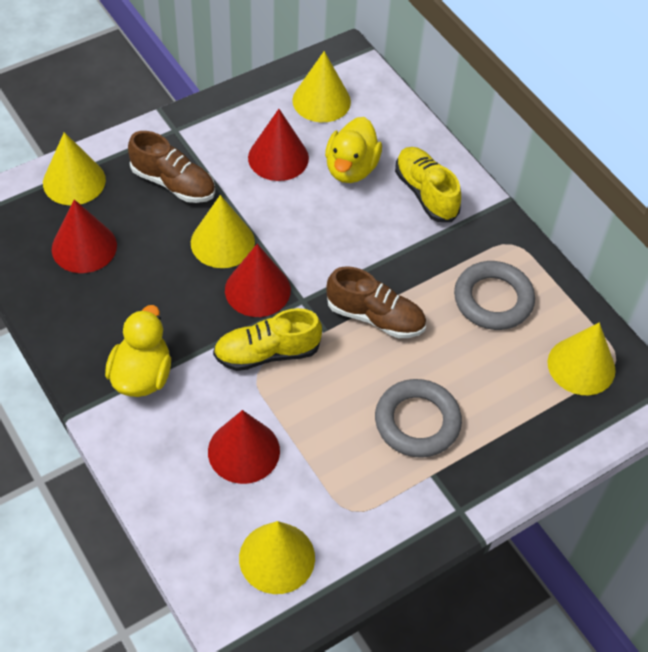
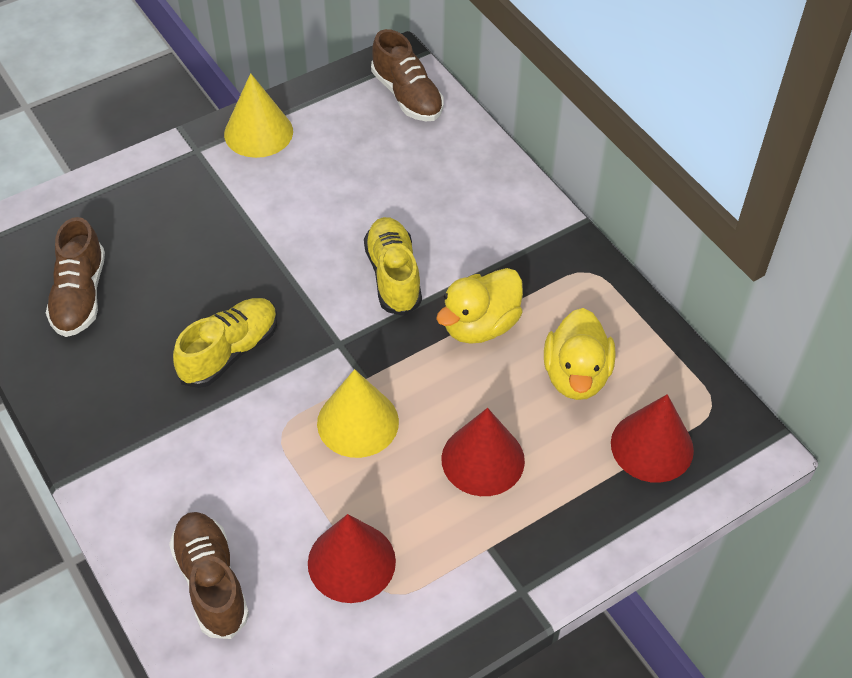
brown shoe: [128,131,215,203] [326,266,426,338] = 2 -> [46,217,105,337] [169,512,249,639] [371,29,444,121] = 3
grey ring: [375,379,462,458] [454,261,535,330] = 2 -> none = 0
red cone: [52,199,117,273] [208,410,280,484] [225,244,291,317] [248,109,309,181] = 4 -> [308,514,396,603] [441,408,525,496] [611,394,694,483] = 3
yellow cone: [43,132,106,205] [191,195,255,268] [239,521,315,594] [292,51,351,122] [547,323,616,395] = 5 -> [224,73,293,158] [317,369,399,458] = 2

